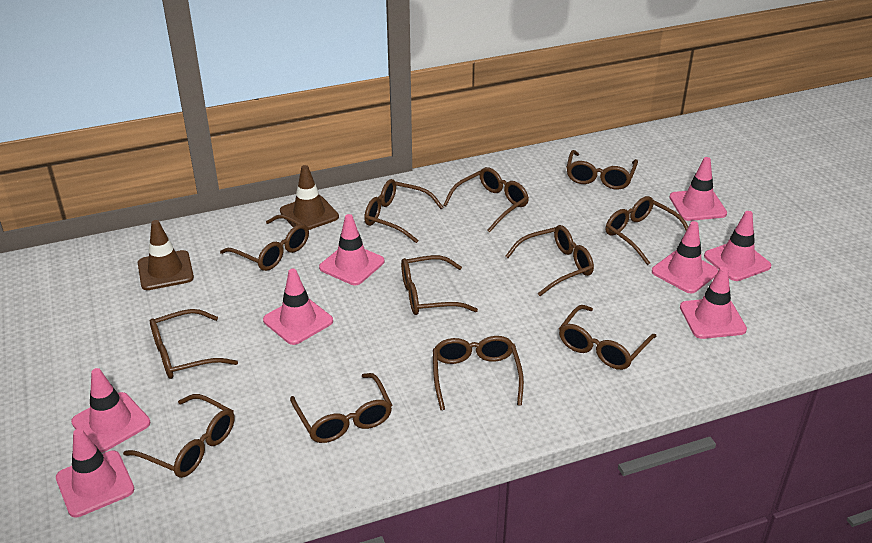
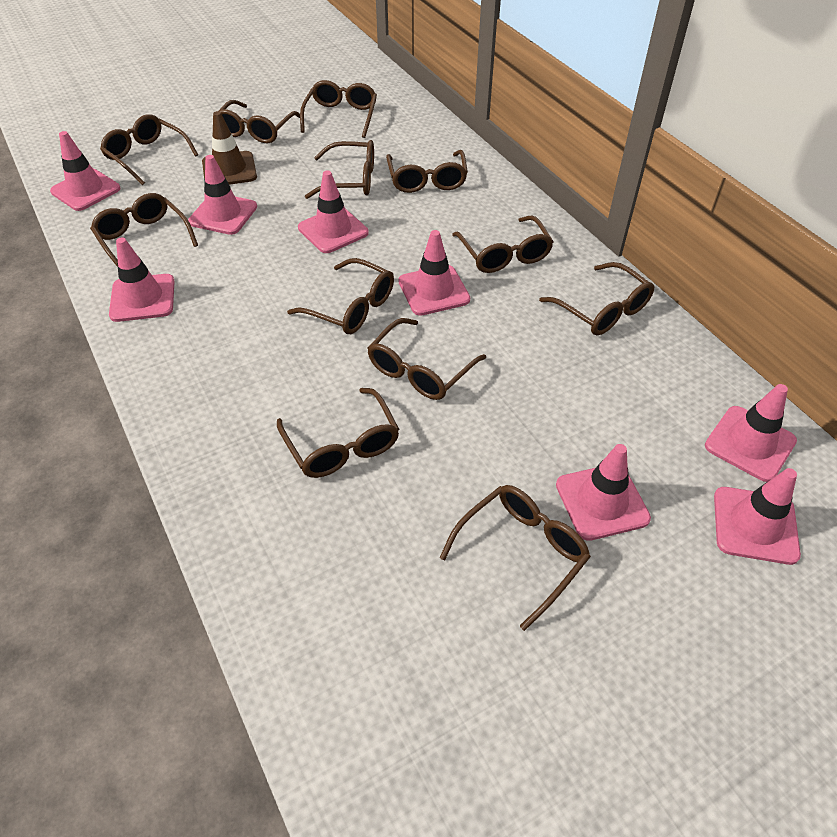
brown traffic cone: [138,220,194,290] [280,165,339,230] = 2 -> [202,111,257,185] = 1

